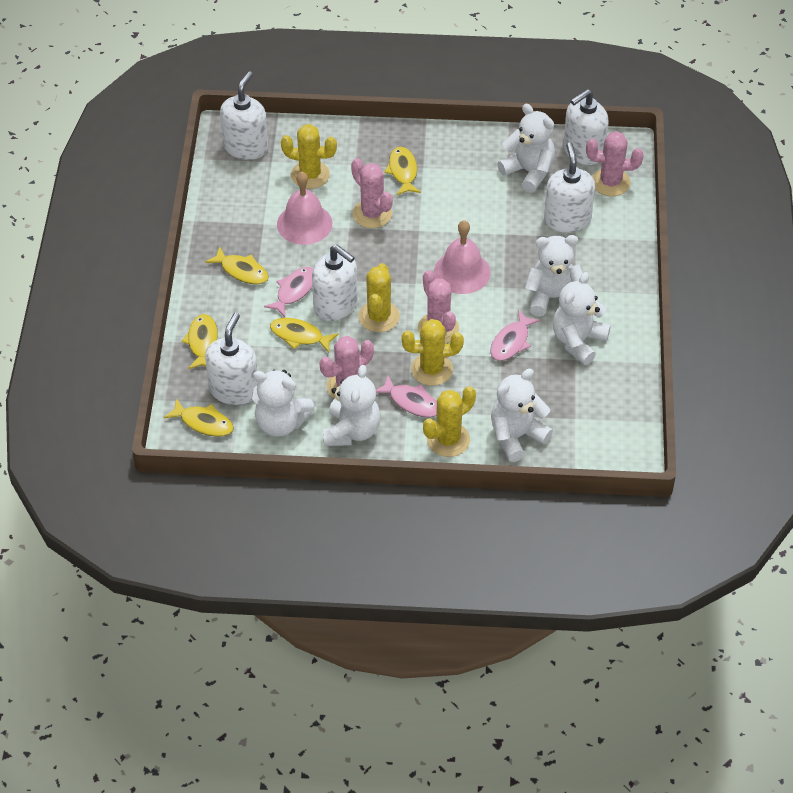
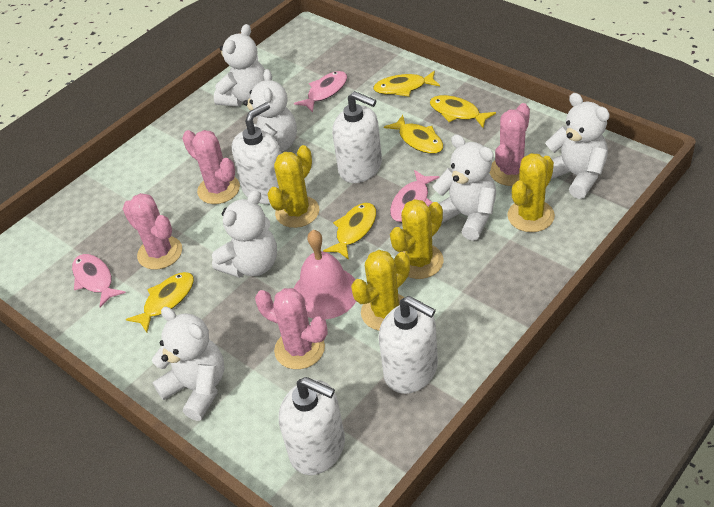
pink bell: [277,172,332,245] [434,220,491,294] = 2 -> [294,230,356,320] = 1
white soap dispenser: [205,313,258,405] [220,71,268,160] [312,245,357,321] [544,142,595,233] [563,89,609,165] = 5 -> [232,102,281,204] [279,377,345,475] [332,91,382,183] [379,296,438,394] = 4

